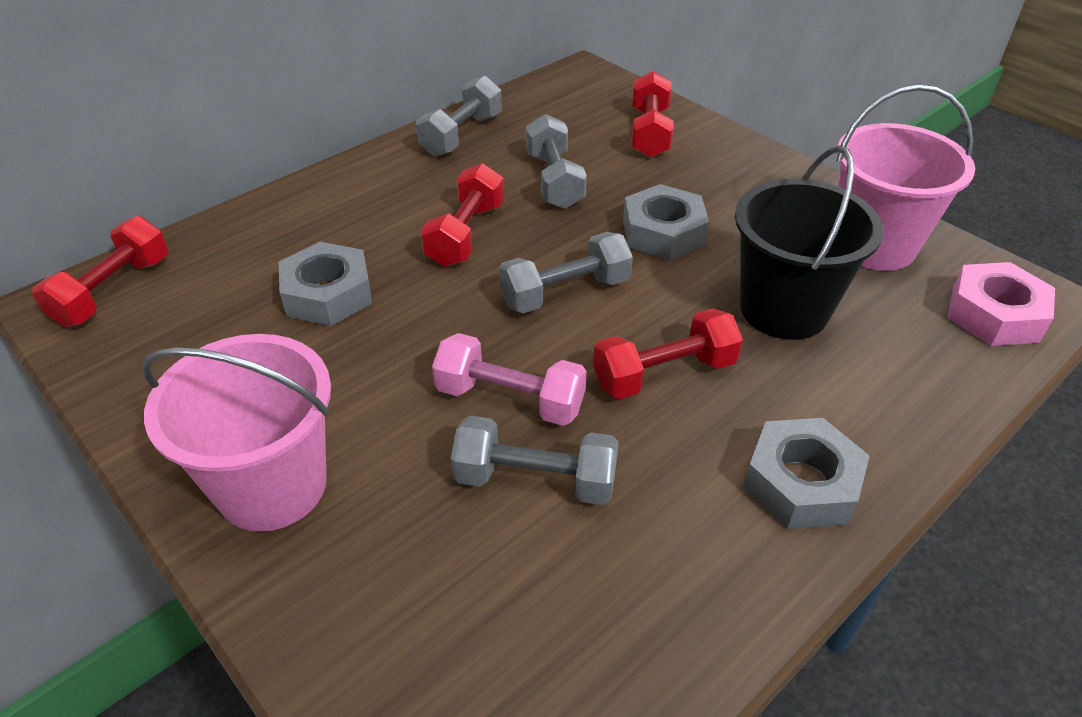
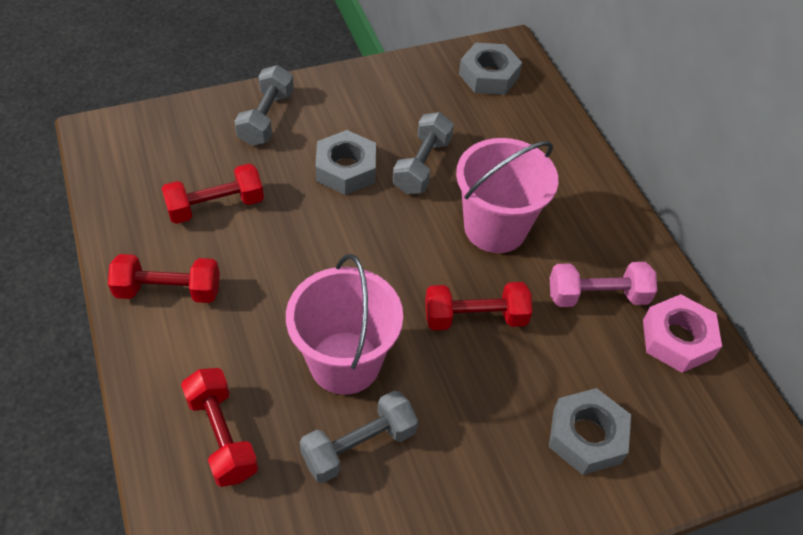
black bucket: [735,145,884,340] = 1 -> none = 0
grey dumbbell: [416,76,502,157] [450,416,619,505] [499,232,633,313] [526,114,587,209] = 4 -> [234,65,294,146] [299,391,418,483] [393,112,454,194] = 3

